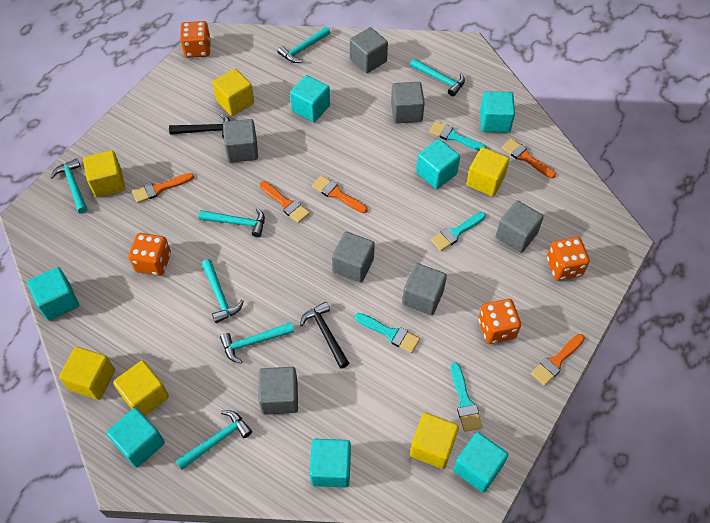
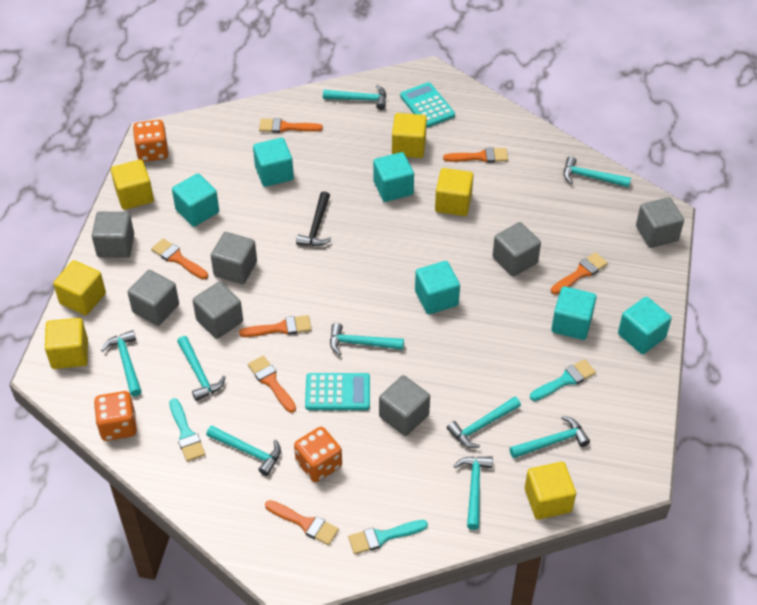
black hammer: [169,114,230,138] [300,302,349,369] = 2 -> [296,191,332,246] = 1
orange brush: [132,173,194,203] [260,181,310,223] [312,176,368,213] [502,138,556,178] [531,334,585,386] = 5 -> [151,238,208,280] [239,315,312,337] [248,356,296,413] [259,118,323,133] [265,500,339,545] [443,147,508,163] [551,252,608,295] = 7
orange dice: [129,233,171,276] [180,21,211,58] [478,299,521,344] [547,237,590,281] = 4 -> [94,391,137,441] [133,120,169,162] [294,427,342,482] = 3
turquoise brush: [355,313,420,353] [429,121,487,151] [431,212,486,251] [451,362,483,432] = 4 -> [169,398,205,462] [348,520,428,554] [530,359,596,401] = 3
turquoise calculator: none = 0 -> [305,373,370,410] [400,82,455,128] = 2
turquoise cube: [27,267,79,321] [106,408,165,468] [290,75,330,122] [309,439,351,488] [416,139,460,189] [453,432,508,492] [480,91,515,132] = 7 -> [172,173,219,227] [253,138,294,187] [373,152,414,202] [415,261,460,314] [551,286,597,340] [618,297,672,354] = 6
turquoise hammer: [50,158,87,214] [176,411,252,470] [199,208,265,237] [202,259,244,323] [220,322,294,363] [277,27,331,63] [410,58,465,96] = 7 -> [101,330,142,396] [177,336,226,401] [206,425,281,476] [323,85,386,110] [330,323,404,355] [447,397,521,448] [454,456,493,530] [510,416,590,458] [564,156,631,187] = 9

